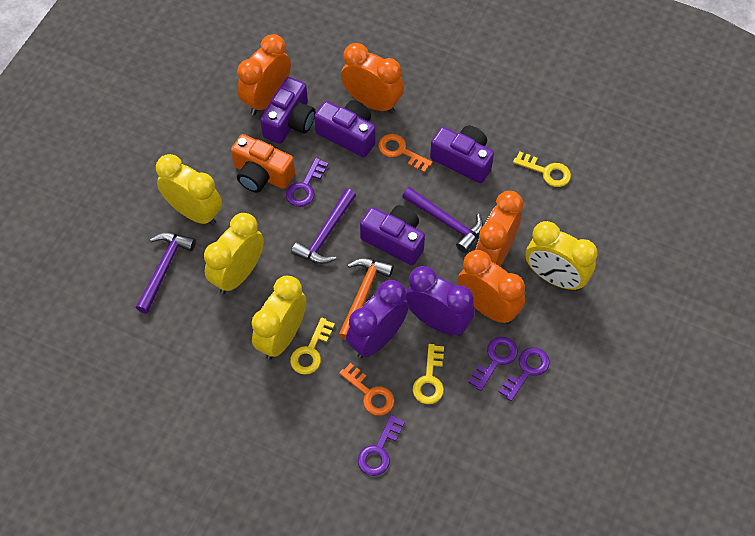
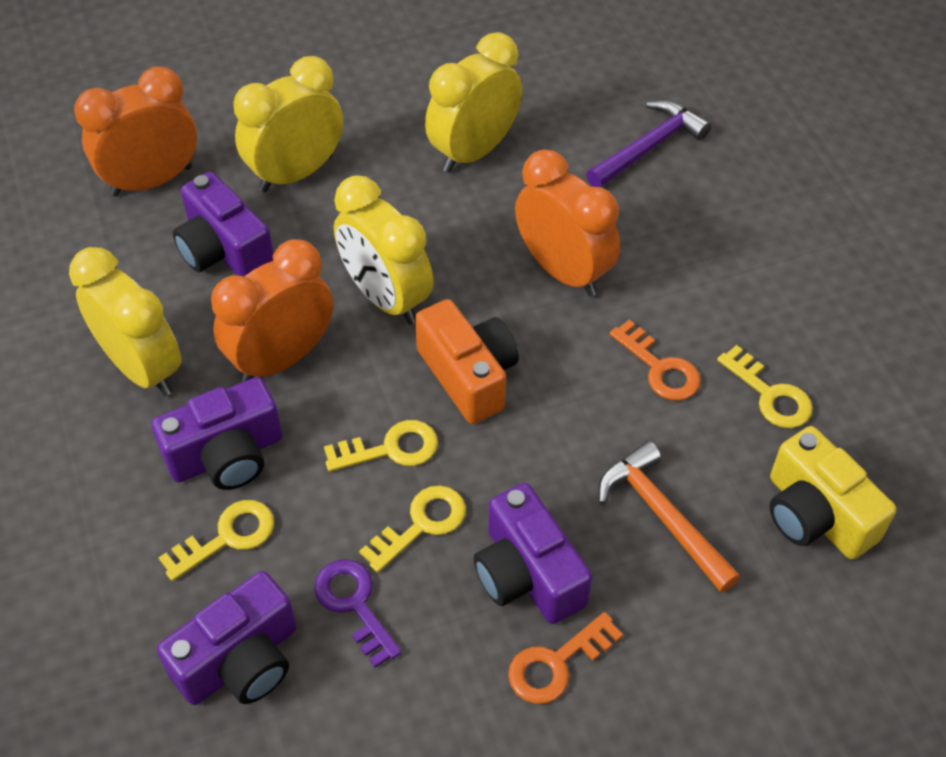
orange clock: [237,34,291,115] [341,43,404,114] [458,250,525,324] [476,191,523,266] = 4 -> [74,67,197,197] [211,239,333,382] [515,150,620,296] = 3
purple clock: [346,280,409,358] [405,266,475,336] = 2 -> none = 0
purple hammer: [136,233,196,313] [291,189,356,264] [402,187,483,253] = 3 -> [586,100,711,187] = 1
purple key: [286,158,328,207] [358,415,405,476] [468,337,518,391] [499,347,550,401] = 4 -> [314,559,402,668] = 1
yellow camera: none = 0 -> [769,426,896,560] = 1
yellow key: [290,318,335,375] [413,344,444,404] [513,151,571,187] = 3 -> [158,500,274,581] [324,420,438,472] [359,485,466,573] [717,345,813,428] = 4

